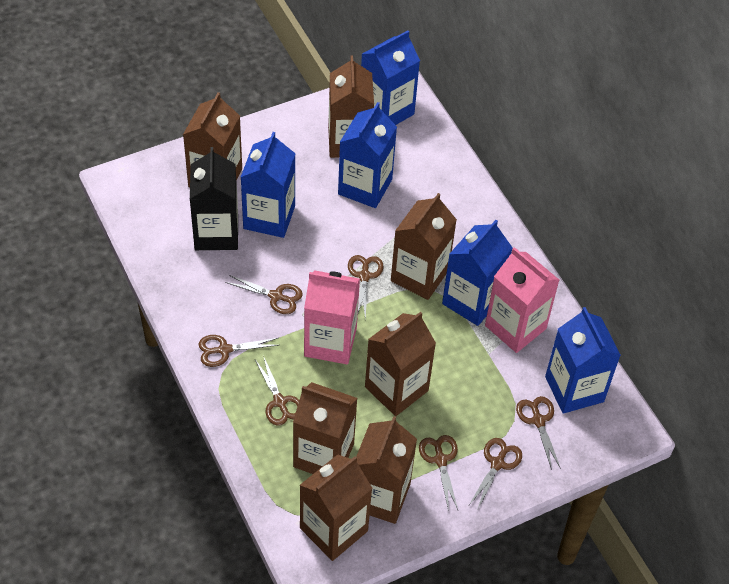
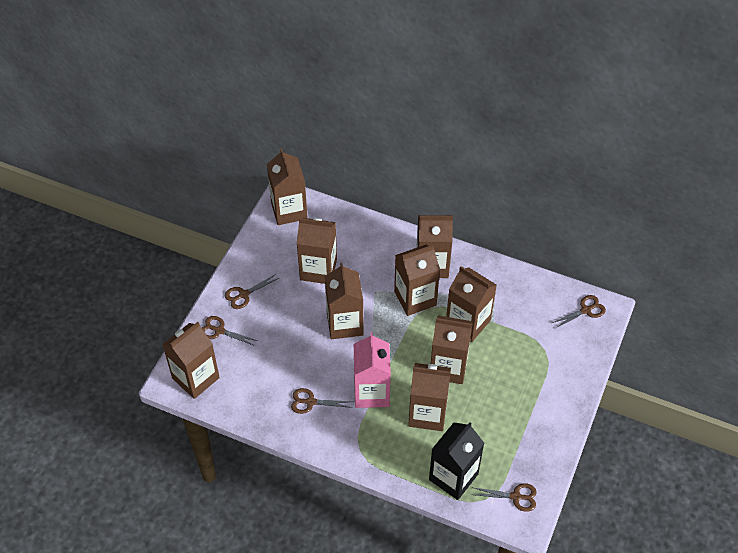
blue carton: [241,132,296,238] [338,102,397,208] [361,30,420,125] [442,220,513,326] [545,307,621,414] = 5 -> none = 0
brown carton: [183,92,242,188] [293,382,357,474] [300,454,373,561] [328,56,374,158] [356,416,417,524] [365,312,436,416] [391,193,457,300] = 7 -> [162,322,220,399] [267,148,308,225] [297,218,337,284] [325,263,363,339] [394,245,440,316] [408,363,451,431] [416,215,453,278] [431,316,473,384] [446,266,497,342] = 9
brown scissors: [198,335,278,367] [225,275,303,314] [255,356,299,426] [348,255,384,319] [419,435,458,511] [469,438,522,509] [516,396,561,470] = 7 -> [202,316,258,346] [225,274,279,309] [291,388,353,414] [474,483,537,512] [552,295,606,328] = 5
pink carton: [304,270,360,364] [485,247,559,353] = 2 -> [354,332,391,408] = 1

